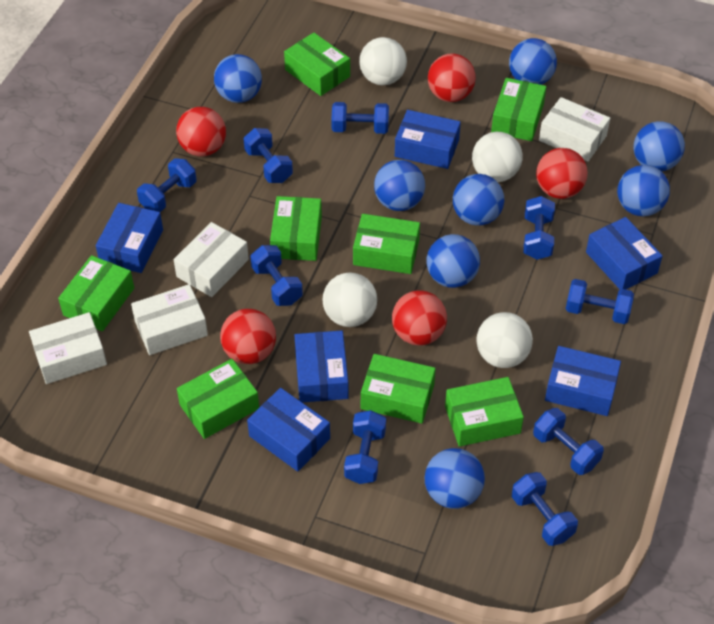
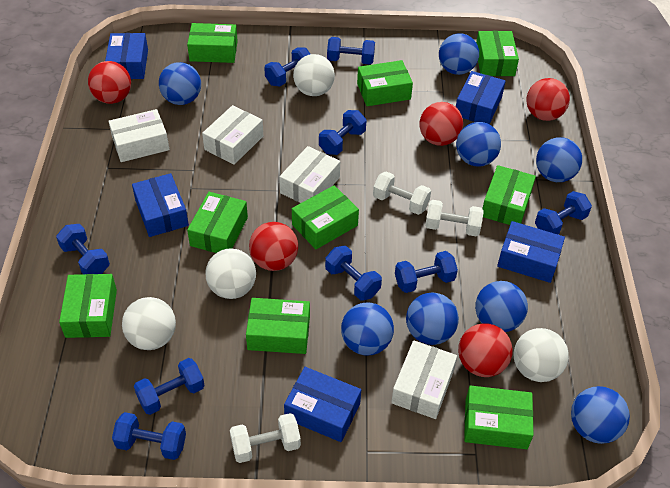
blue box: [96,203,163,273] [247,388,330,471] [294,330,349,402] [395,110,461,169] [545,346,621,416] [586,217,663,290] = 6 -> [105,33,148,79] [132,173,189,237] [284,367,361,442] [456,71,506,124] [497,221,565,283] = 5
green box: [58,255,134,331] [177,359,259,439] [270,196,322,261] [284,32,350,96] [353,214,420,274] [361,354,436,424] [445,377,524,447] [491,78,546,141] = 8 -> [59,274,117,338] [187,23,238,63] [187,192,248,253] [246,298,310,354] [292,185,359,249] [357,60,413,106] [464,385,534,449] [476,31,519,76] [482,165,536,225] = 9
white dumbbell: none = 0 -> [230,413,301,463] [373,172,431,215] [425,200,483,237] = 3

